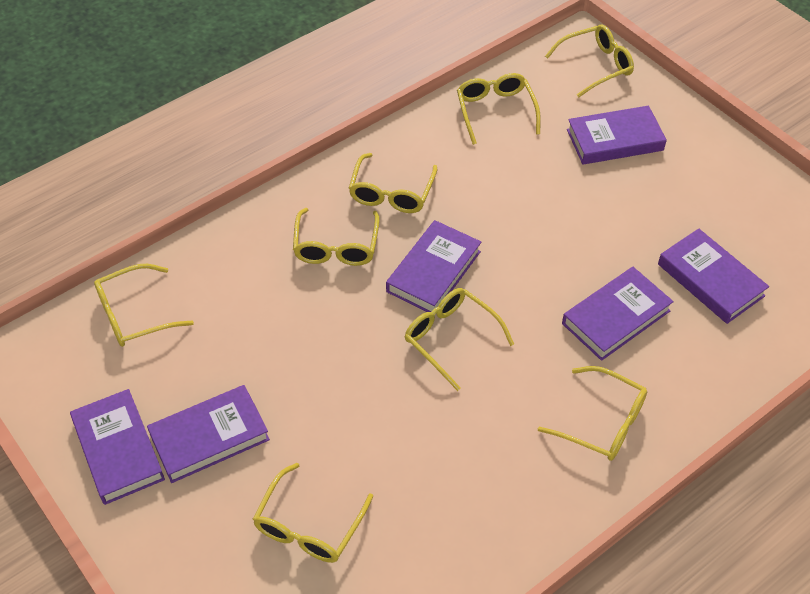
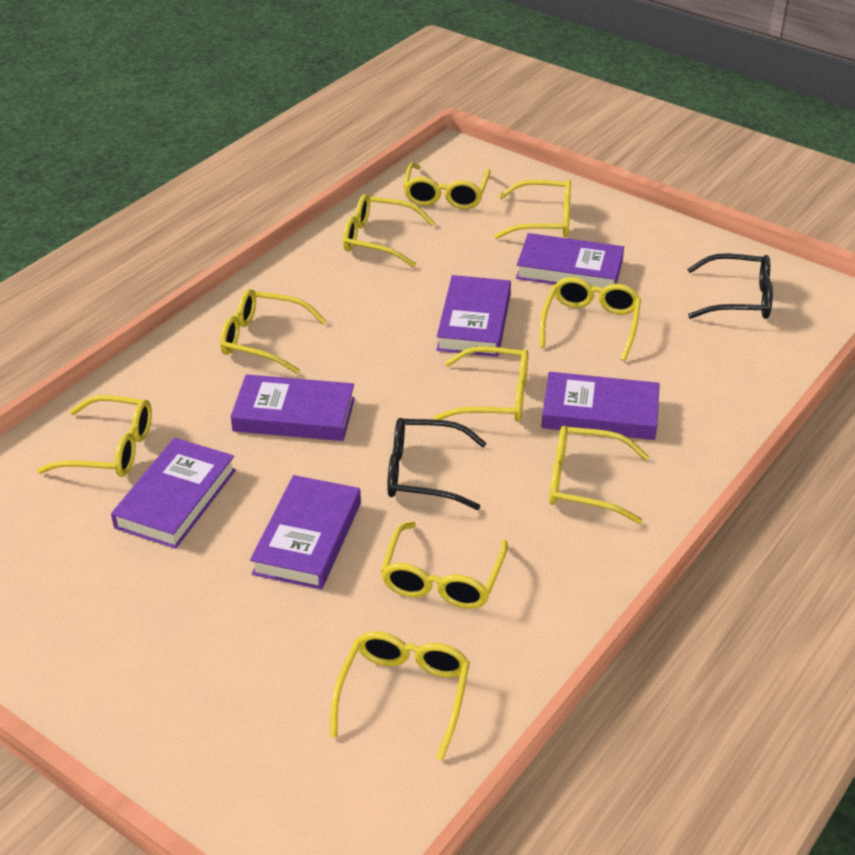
black glasses: none = 0 -> [387,418,486,510] [687,253,773,319] = 2
yellow glasses: [94,264,194,347] [253,463,373,563] [293,208,380,266] [349,153,437,213] [405,288,514,391] [457,73,541,145] [538,366,647,461] [545,24,634,98] = 8 -> [37,395,152,477] [220,289,327,374] [330,631,470,761] [343,194,435,267] [381,522,508,609] [403,163,491,209] [434,346,529,422] [494,180,571,239] [540,277,641,361] [549,426,649,524] = 10

